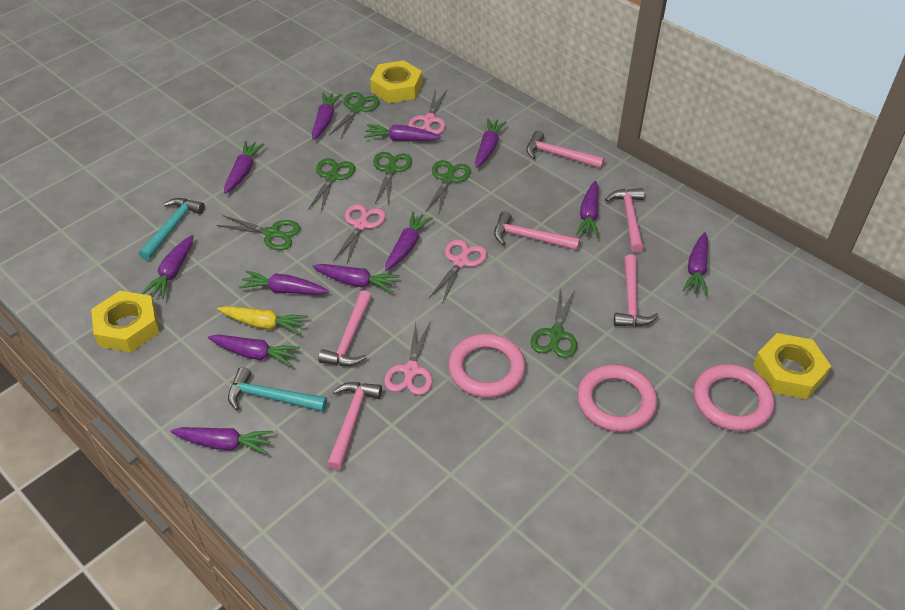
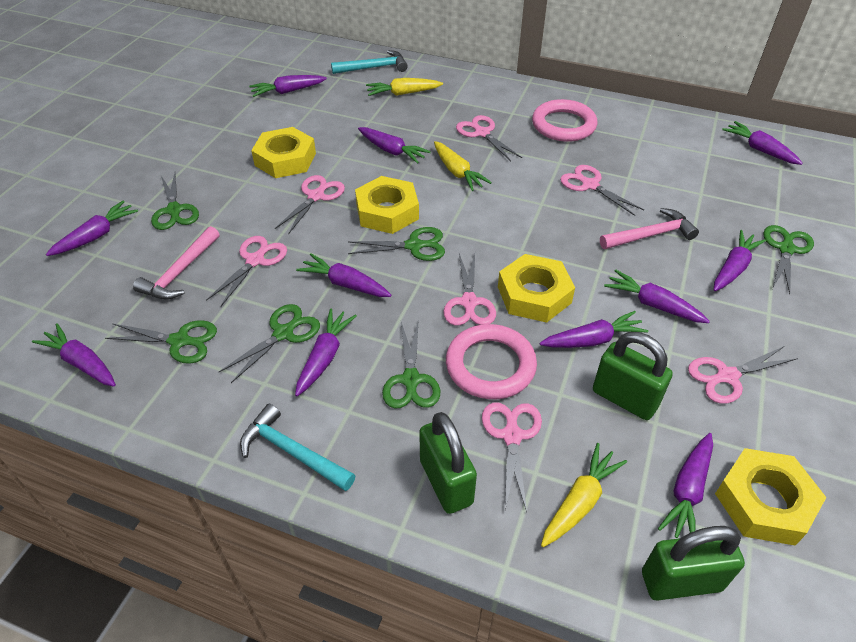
green padlock: none = 0 -> [419,412,477,514] [593,332,673,420] [642,526,745,601] = 3
pink hammer: [318,290,372,366] [327,382,382,471] [494,211,580,250] [527,131,605,169] [605,188,644,253] [614,255,659,327] = 6 -> [133,226,220,300] [600,208,699,249] = 2
pink ring: [448,334,525,398] [577,364,657,432] [693,364,774,432] = 3 -> [446,324,537,399] [532,99,597,142] = 2
pink scissors: [333,204,386,264] [384,321,432,395] [408,89,447,134] [429,240,487,304] = 4 -> [206,236,287,306] [275,175,345,234] [443,254,496,325] [456,115,522,161] [482,402,542,512] [560,165,644,216] [688,346,798,404] = 7
purple carrot: [141,235,194,299] [171,427,274,454] [208,335,300,367] [224,141,265,194] [239,270,329,295] [312,92,342,140] [312,264,400,293] [364,124,441,141] [385,211,433,271] [475,118,507,168] [575,181,599,238] [682,232,708,296] = 12 -> [32,323,116,387] [46,200,138,256] [249,75,327,97] [295,309,357,396] [296,253,391,297] [358,127,431,164] [540,311,648,348] [604,270,710,323] [658,433,713,538] [714,230,766,291] [722,121,803,165] = 11
yellow carrot: [217,306,308,335] = 1 -> [366,78,443,96] [434,141,492,191] [541,443,627,547] = 3
yellow nut: [91,291,160,352] [370,60,422,103] [753,333,831,399] = 3 -> [251,127,316,178] [355,176,419,234] [498,254,575,323] [715,448,826,546] = 4

